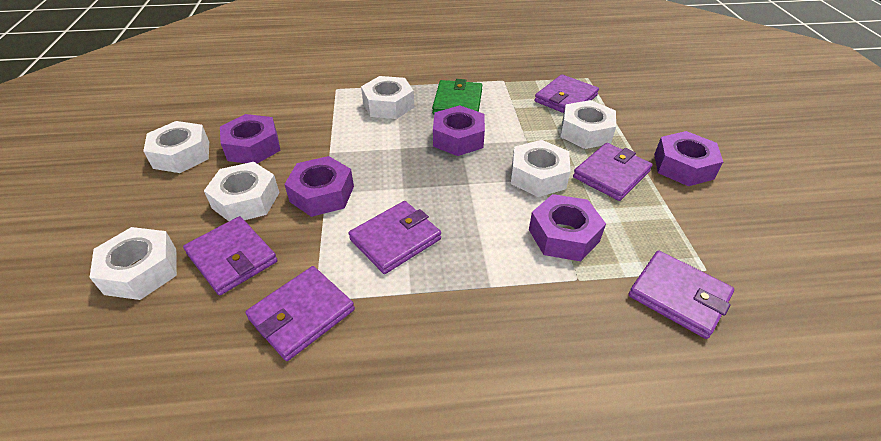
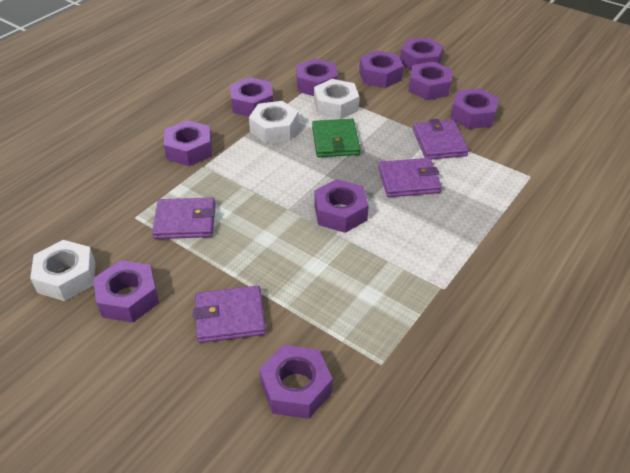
purple nut: [220,114,281,164] [284,156,354,217] [433,105,485,156] [529,194,606,261] [654,131,723,186] = 5 -> [93,260,159,323] [164,120,212,166] [230,77,274,117] [259,345,333,419] [296,58,338,96] [314,179,369,233] [359,50,403,88] [400,38,444,70] [408,61,452,100] [450,88,499,129] = 10
purple wallet: [183,216,278,295] [245,266,355,361] [349,201,441,274] [535,74,599,113] [573,143,652,201] [629,250,734,339] = 6 -> [152,197,215,239] [193,285,266,343] [378,158,442,197] [413,119,469,160] = 4
white nut: [89,227,177,300] [143,121,209,173] [204,162,280,221] [361,76,414,119] [511,140,571,197] [560,100,616,149] = 6 -> [30,240,95,301] [249,101,299,143] [314,79,359,119] = 3

